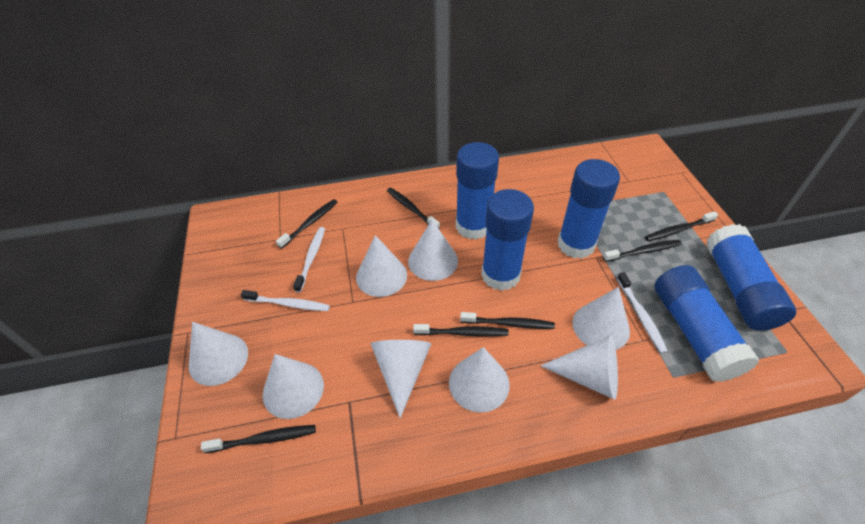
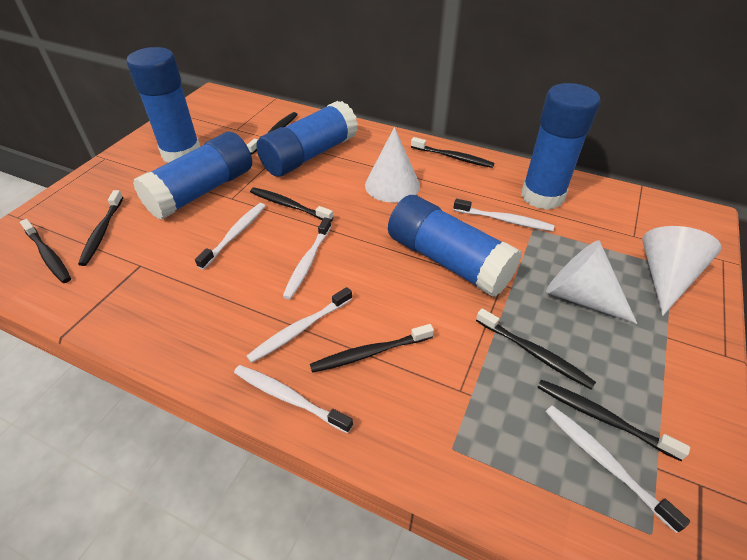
black toothbrush: [201,425,316,453] [276,199,337,249] [387,188,440,229] [413,324,509,337] [460,312,555,329] [603,240,682,262] [645,211,718,241] = 7 -> [20,219,71,283] [78,190,123,266] [247,112,298,155] [250,188,333,221] [310,324,434,373] [411,137,495,168] [476,308,596,389] [537,379,690,461] = 8
white cone: [189,322,248,386] [263,354,324,419] [356,235,407,297] [371,340,431,418] [408,220,458,281] [449,347,510,413] [541,335,618,400] [572,287,630,350] = 8 -> [365,127,420,203] [546,240,637,324] [642,226,721,316] = 3
white toothbrush: [241,290,330,311] [293,227,325,292] [617,272,668,353] = 3 -> [195,203,265,270] [234,365,353,433] [246,287,352,363] [282,217,331,300] [453,199,554,231] [546,405,690,533] = 6

